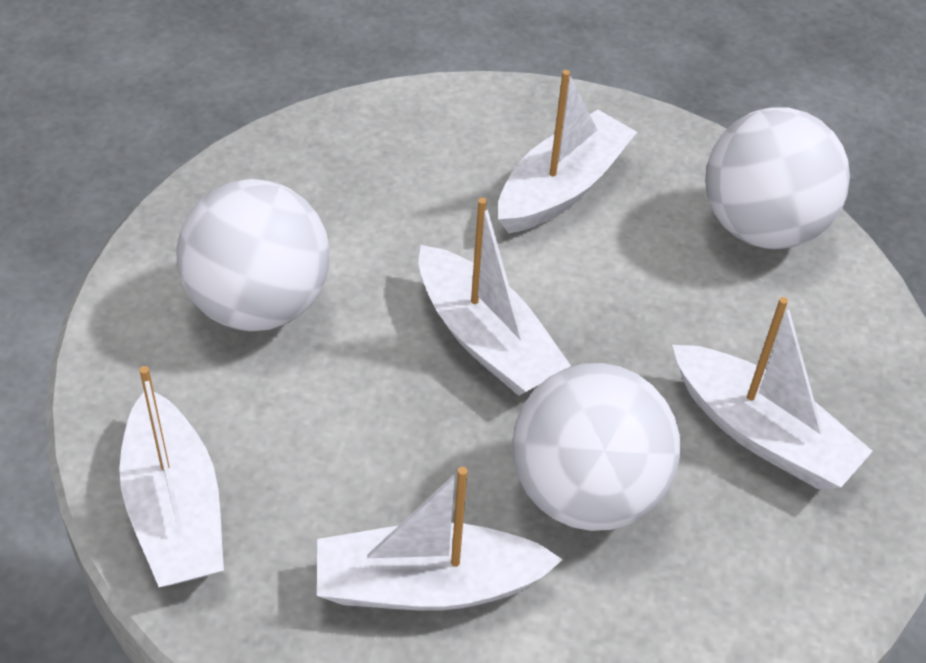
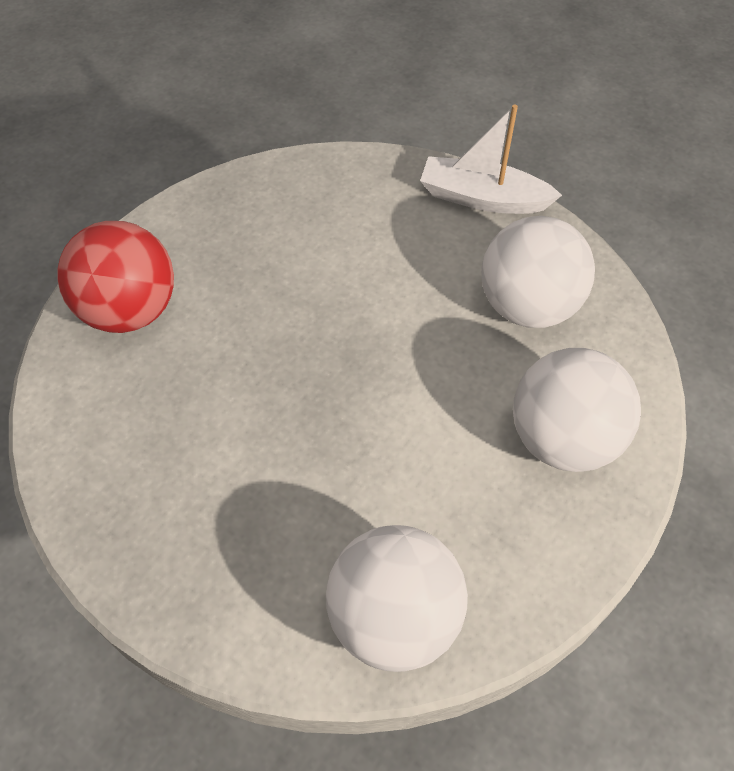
red ball: none = 0 -> [58,221,174,333] = 1
white boat: [119,366,224,587] [317,467,563,611] [419,198,571,396] [498,70,637,233] [672,297,873,489] = 5 -> [420,105,562,214] = 1

